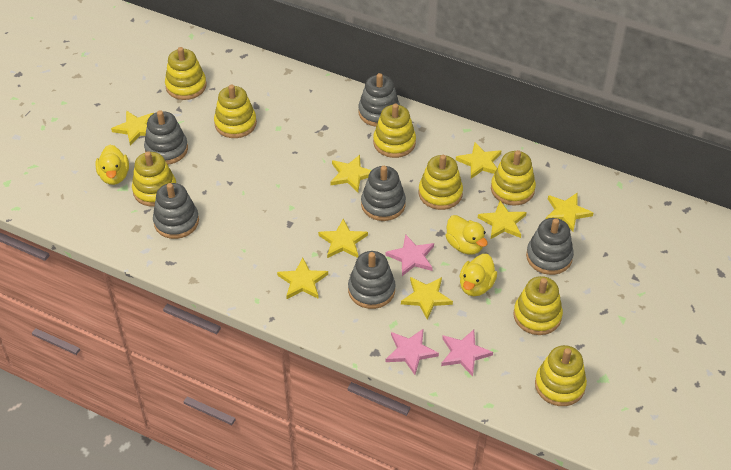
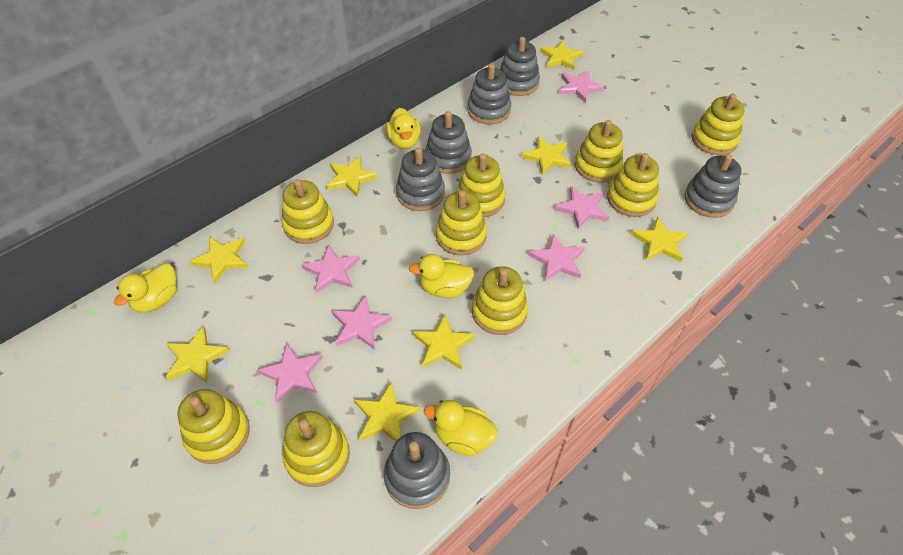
pink star: [386,234,434,276] [386,328,439,375] [441,330,493,377] = 3 -> [258,343,323,404] [301,245,360,294] [332,295,392,350] [528,234,585,281] [555,186,609,229] [559,71,605,103] = 6
yellow duck: [96,145,129,185] [446,215,488,254] [459,254,497,296] = 3 -> [114,263,177,313] [386,108,421,149] [409,254,475,298] [424,400,498,456] = 4
yellow stacking toy: [132,151,176,207] [165,47,207,100] [214,85,257,138] [373,104,416,158] [419,155,463,210] [491,150,536,206] [513,276,563,335] [535,345,587,406] = 8 -> [177,389,250,464] [282,179,334,244] [283,411,350,487] [436,190,487,255] [456,153,506,217] [472,266,528,335] [575,120,623,183] [607,153,659,217] [692,93,745,155] = 9

